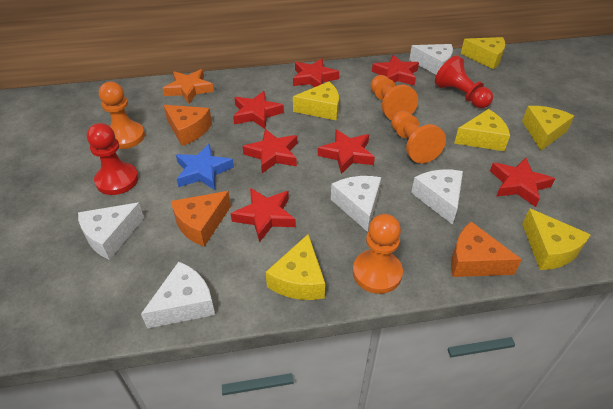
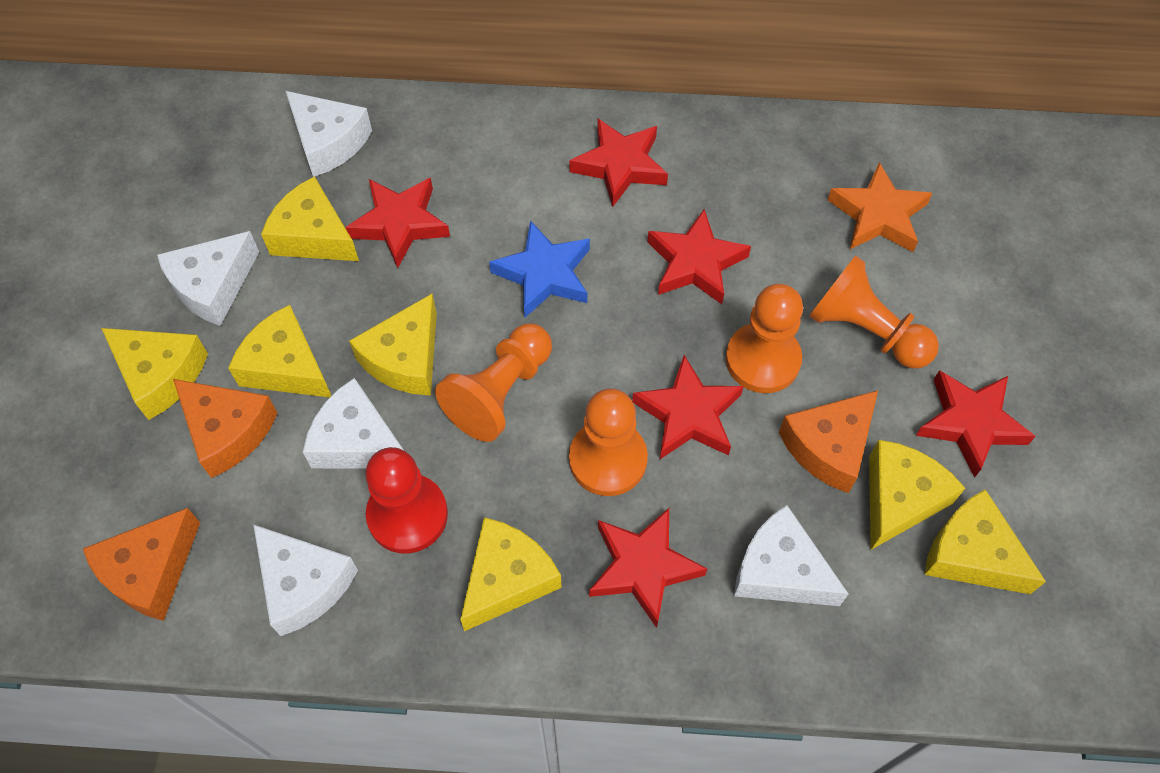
red pawn: [87,123,139,195] [435,55,493,108] = 2 -> [365,447,448,553] = 1
red star: [231,188,296,242] [233,91,284,129] [243,129,297,173] [293,58,339,87] [318,129,375,174] [372,54,419,85] [490,158,555,207] = 7 -> [345,178,450,268] [570,119,668,207] [589,508,707,628] [632,355,744,459] [647,209,751,304] [916,370,1036,478] = 6
yellow cheese: [266,234,325,300] [293,82,339,120] [454,109,510,151] [461,37,505,69] [522,106,574,151] [522,208,591,270] = 6 -> [101,328,208,420] [228,305,331,398] [261,176,359,261] [349,294,437,396] [460,517,562,631] [869,440,965,550] [925,489,1046,594] = 7

